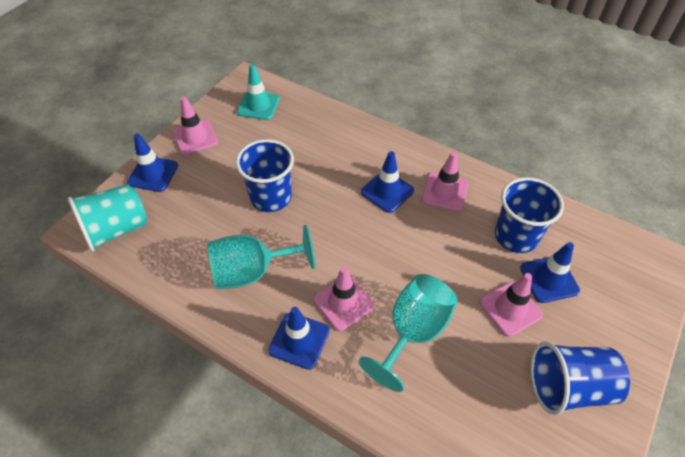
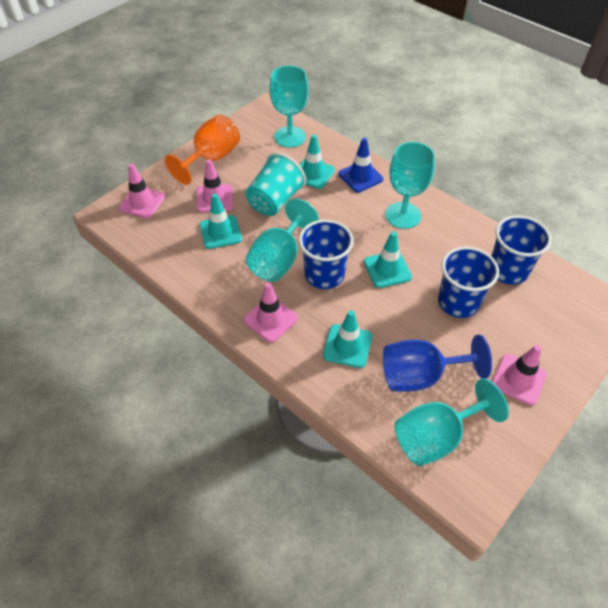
blue goblet: none = 0 -> [383,335,492,392] = 1
blue traffic cone: [127,133,178,192] [268,307,330,370] [361,151,414,213] [520,242,580,303] = 4 -> [339,138,383,192] = 1
orange goblet: none = 0 -> [165,114,240,185] = 1
turquoise goblet: [207,225,315,289] [359,274,458,392] = 2 -> [246,199,319,282] [270,65,308,148] [385,142,435,229] [395,378,509,466] = 4
turquoise traffic cone: [237,64,280,120] = 1 -> [200,194,242,249] [300,135,335,189] [323,310,372,368] [364,232,412,288] = 4

